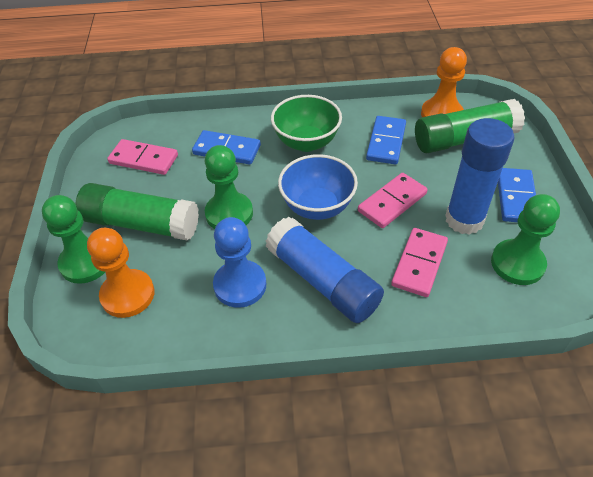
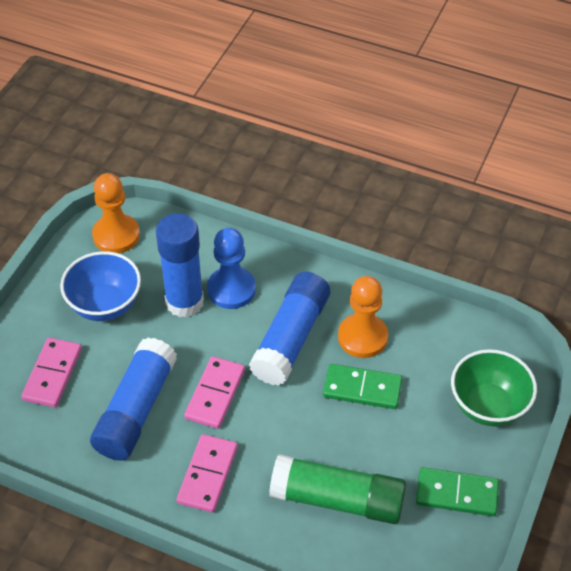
blue domino: [192,130,261,165] [366,116,406,164] [498,168,536,222] = 3 -> none = 0
blue glue stick: [266,217,384,323] [445,118,514,235] = 2 -> [90,338,177,461] [156,213,204,318] [249,272,330,386] = 3
green domino: none = 0 -> [323,364,402,409] [416,467,499,516] = 2
green glue stick: [75,183,199,241] [415,99,525,153] = 2 -> [269,454,406,524] = 1
green pawn: [42,195,105,284] [205,145,253,229] [491,194,560,285] = 3 -> none = 0

